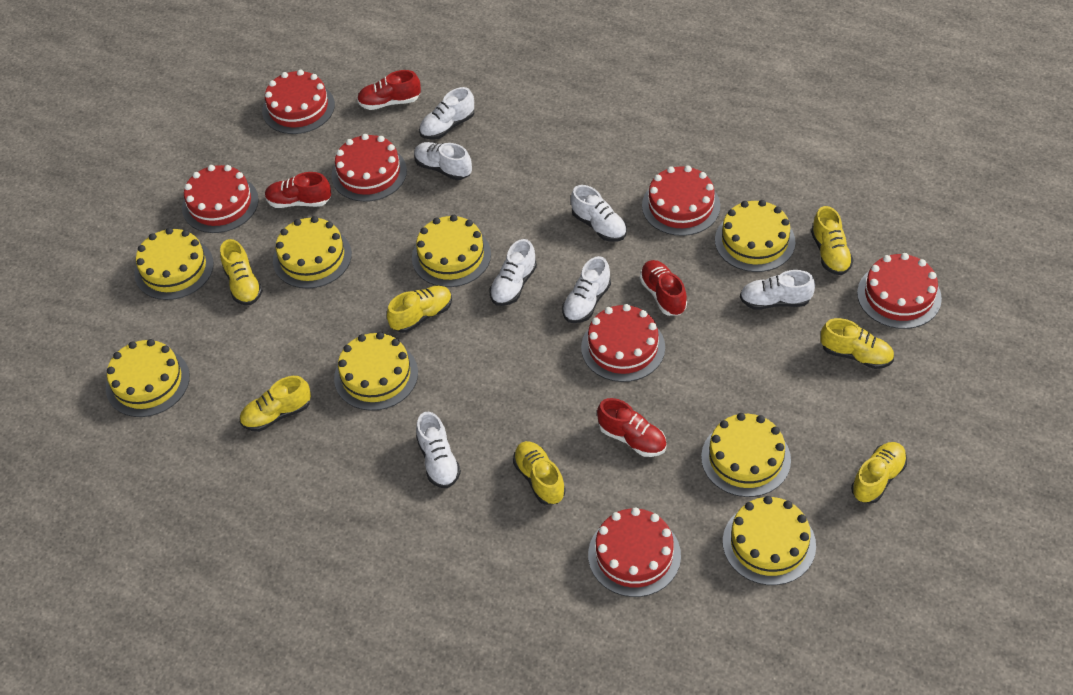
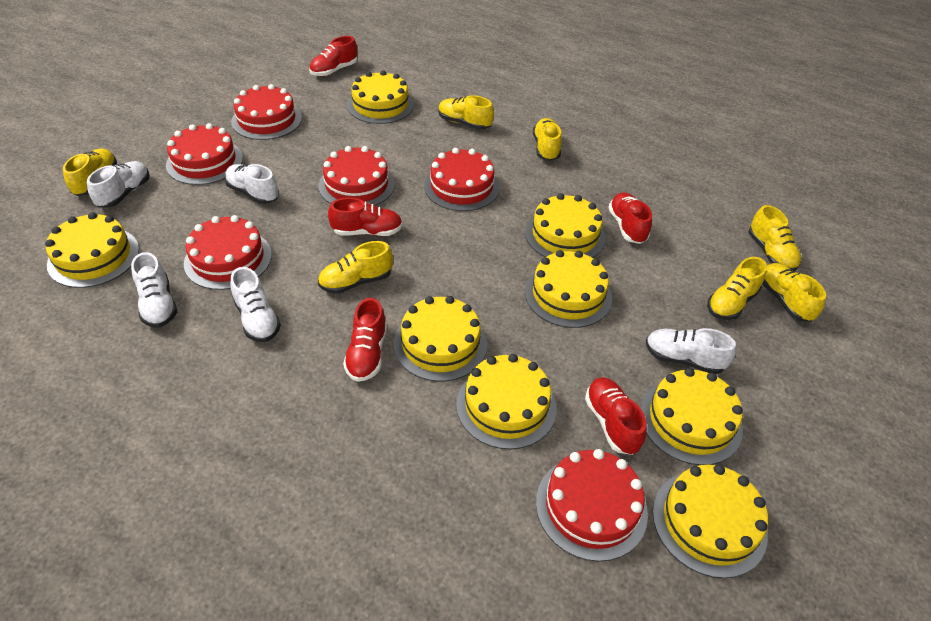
red cake: [182,165,259,233] [262,70,335,134] [331,134,407,202] [581,304,665,382] [588,507,681,597] [642,166,720,236] [857,253,942,329] = 7 -> [166,123,243,185] [184,215,272,290] [231,84,302,140] [319,146,395,206] [424,148,499,211] [536,449,648,562] = 6
red shoe: [265,172,331,208] [357,70,421,110] [597,398,667,457] [639,260,687,316] = 4 -> [309,36,357,76] [328,198,403,236] [343,298,387,382] [585,378,647,455] [608,192,652,244] = 5
white shoe: [414,142,472,180] [416,412,461,488] [419,87,474,140] [490,239,537,306] [562,256,611,323] [571,185,627,242] [740,270,815,310] = 7 -> [87,161,150,208] [131,252,177,328] [225,164,279,204] [230,267,281,342] [646,328,736,374] = 5

